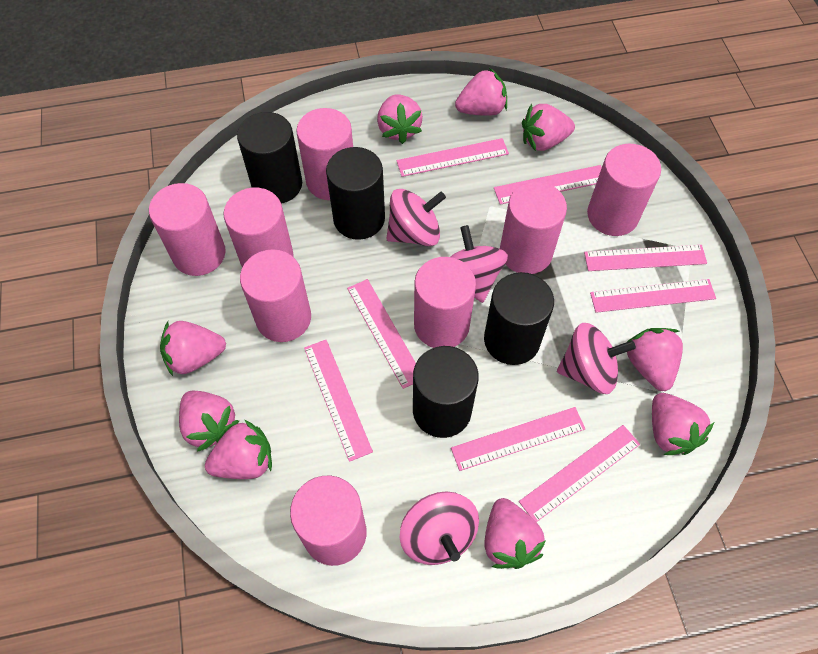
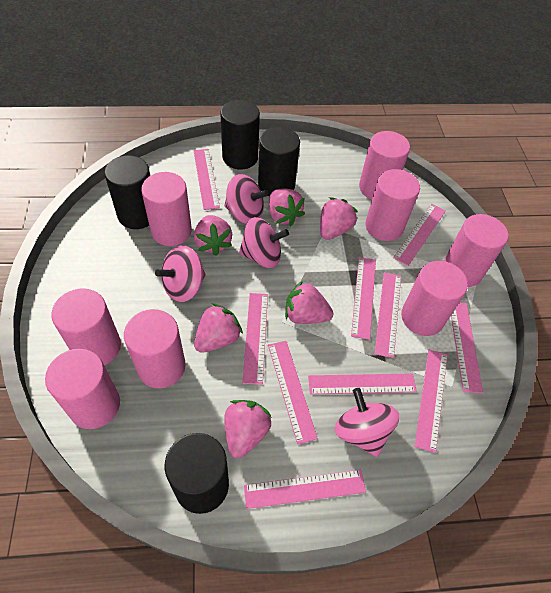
pink ruler: [304,340,373,462] [347,279,416,389] [396,138,509,177] [451,407,585,471] [494,165,602,205] [519,425,640,522] [584,245,707,271] [590,279,716,313] = 8 -> [194,149,220,210] [243,293,268,385] [244,470,366,509] [268,341,318,444] [308,373,417,395] [351,257,376,340] [375,272,401,358] [393,204,446,266] [415,350,447,453] [451,302,483,393] = 10
pink strawberry: [160,321,226,376] [179,391,239,452] [205,419,272,479] [377,95,423,144] [455,68,507,116] [484,498,546,569] [522,103,575,151] [627,328,683,391] [652,393,714,455] = 9 -> [194,215,232,256] [194,303,243,353] [224,400,272,458] [269,189,305,226] [285,281,333,324] [320,197,358,240] = 6

